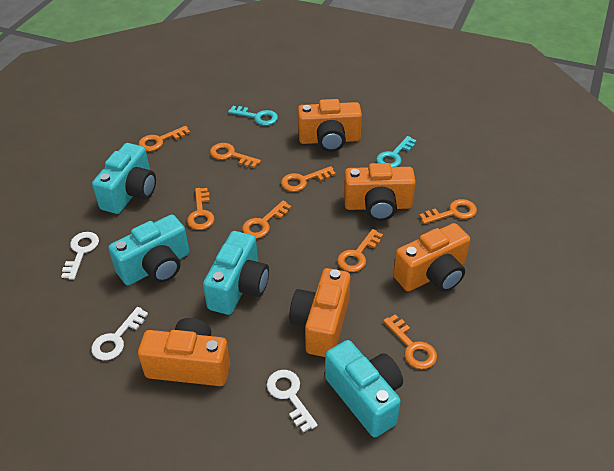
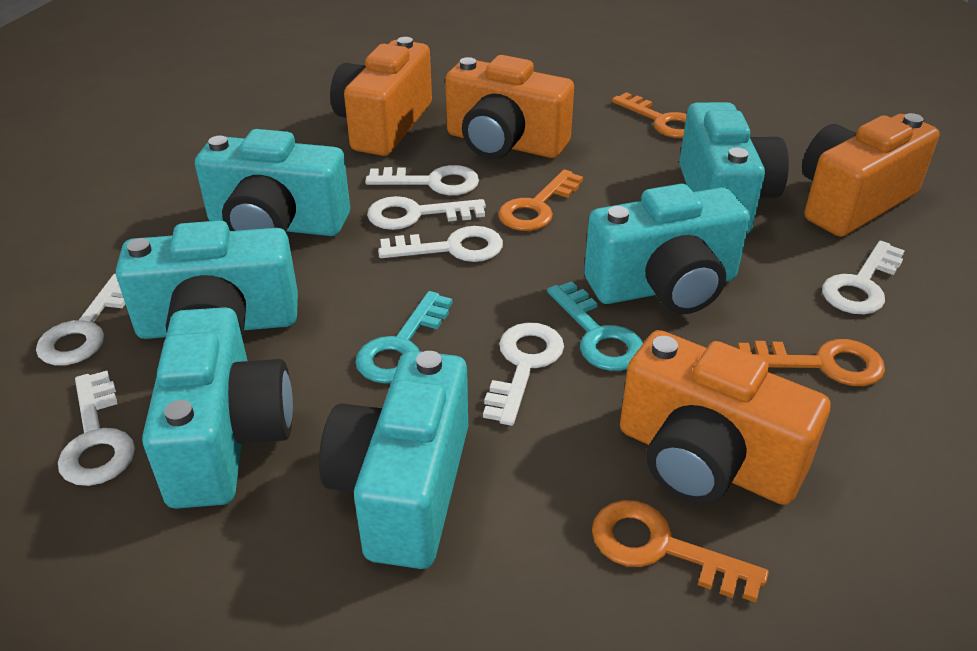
orange camera: [138,318,230,386] [289,268,351,357] [298,99,362,152] [344,163,416,221] [393,223,470,292] = 5 -> [330,37,432,156] [445,55,574,159] [620,330,830,505] [802,113,940,237] = 4
orange key: [138,126,190,151] [187,188,215,230] [210,143,261,168] [242,200,292,239] [281,166,336,192] [337,229,383,272] [383,315,437,369] [419,199,477,224] = 8 -> [498,169,583,231] [592,500,769,603] [612,92,687,138] [738,339,885,386] = 4
turquoise camera: [92,143,156,214] [108,215,189,285] [203,231,269,315] [325,340,403,437] = 4 -> [116,220,298,339] [142,307,293,509] [195,129,350,236] [319,351,468,569] [584,184,750,314] [679,102,789,234] = 6
white key: [61,232,99,280] [91,307,148,360] [267,370,318,433] = 3 -> [36,274,125,366] [58,371,135,486] [365,165,479,195] [367,196,486,230] [378,226,503,262] [483,322,564,426] [822,241,905,314] = 7

